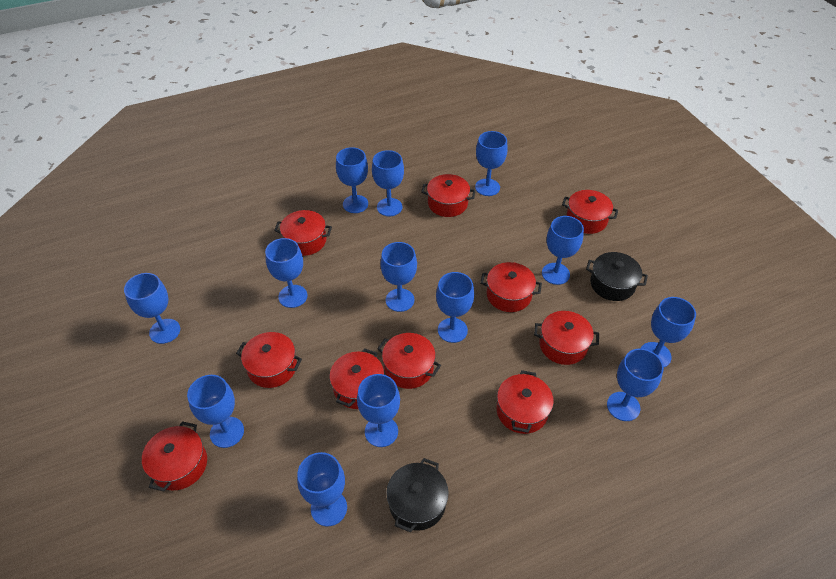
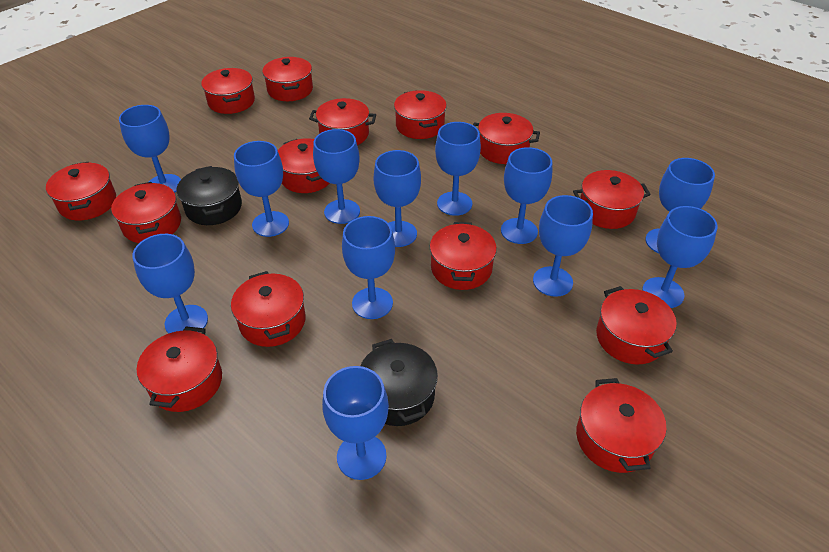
blue goblet: [124,273,180,344] [187,375,244,448] [265,238,307,308] [297,452,347,527] [336,147,368,213] [357,374,400,447] [372,150,404,216] [380,242,417,312] [436,272,474,343] [475,131,508,196] [542,216,584,285] [607,349,664,421] [641,297,696,367] = 13 -> [119,105,181,193] [132,234,208,334] [234,141,289,237] [313,129,360,224] [322,366,389,480] [342,216,395,319] [374,150,421,247] [435,122,481,216] [501,147,552,244] [533,195,593,297] [642,206,718,308] [645,158,715,253] = 12
red pot: [142,421,207,491] [236,332,302,388] [274,210,332,256] [329,348,384,409] [377,333,441,389] [421,174,476,217] [480,262,542,312] [496,370,554,434] [534,311,599,365] [562,190,618,234] = 10 -> [46,162,116,220] [111,182,181,243] [137,326,222,412] [201,68,255,114] [231,271,306,347] [262,57,313,101] [278,138,330,193] [309,98,376,145] [394,90,447,139] [430,222,497,290] [473,113,540,164] [573,170,651,229] [576,378,666,473] [596,286,677,364] = 14

